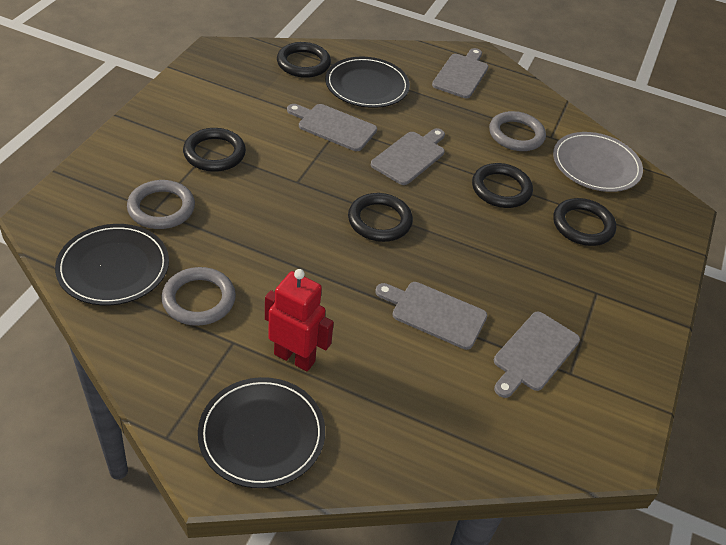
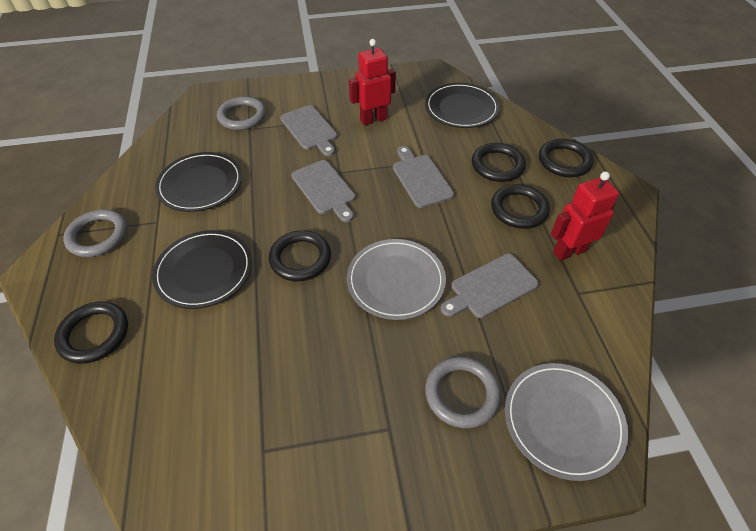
grey cutting board: [287,104,377,151] [371,128,445,185] [375,282,487,350] [432,48,488,98] [494,312,580,398] = 5 -> [280,105,337,156] [291,160,356,222] [393,146,454,208] [441,254,539,318] = 4
grey plate: [553,132,643,192] = 1 -> [347,239,446,320] [505,363,628,481] = 2
red robot: [265,269,334,372] = 1 -> [349,39,396,125] [551,171,619,260] = 2

